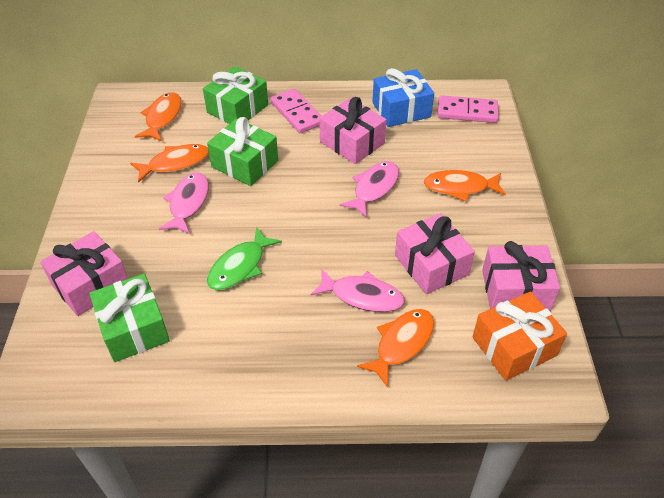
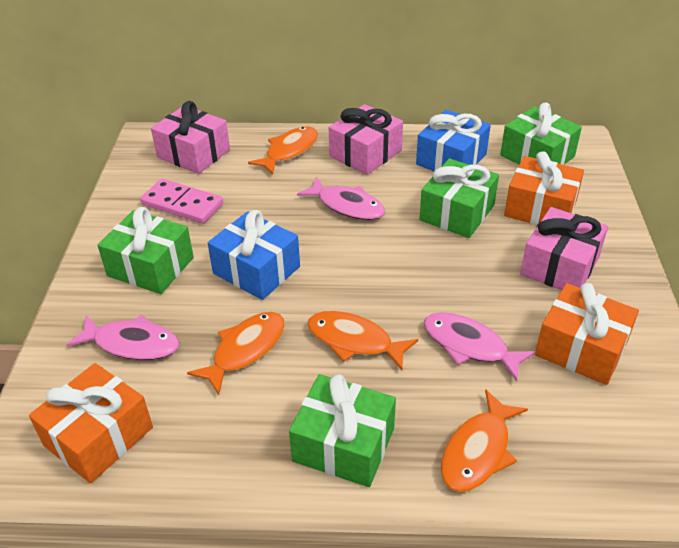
blue gift: [372,68,434,127] = 1 -> [208,210,300,300] [416,110,491,171] = 2
green fish: [207,227,282,290] = 1 -> none = 0
green gift: [89,274,170,362] [203,66,268,124] [207,117,278,186] = 3 -> [97,207,194,294] [289,374,396,487] [419,158,499,238] [500,103,582,165] = 4
orange gift: [472,291,567,381] = 1 -> [29,363,153,483] [504,151,584,225] [535,283,639,385] = 3
pink domino: [271,89,321,133] [437,95,498,123] = 2 -> [140,179,223,224] = 1
pink gift: [40,231,128,316] [319,97,387,164] [395,213,475,294] [482,241,560,311] = 4 -> [151,101,230,174] [329,104,403,175] [520,207,608,290] = 3

